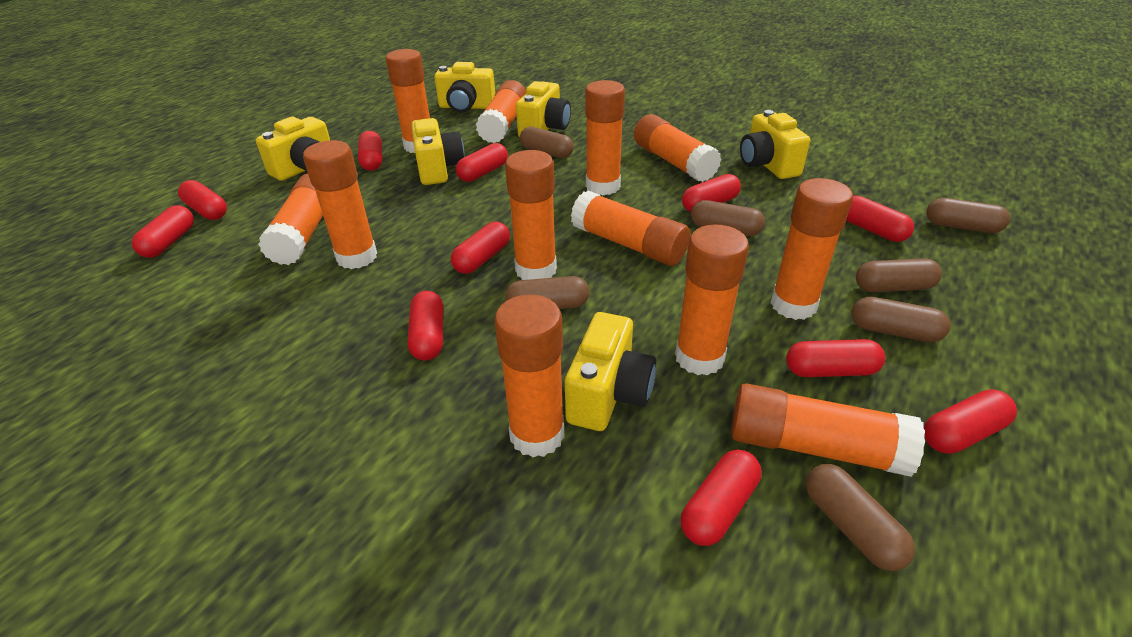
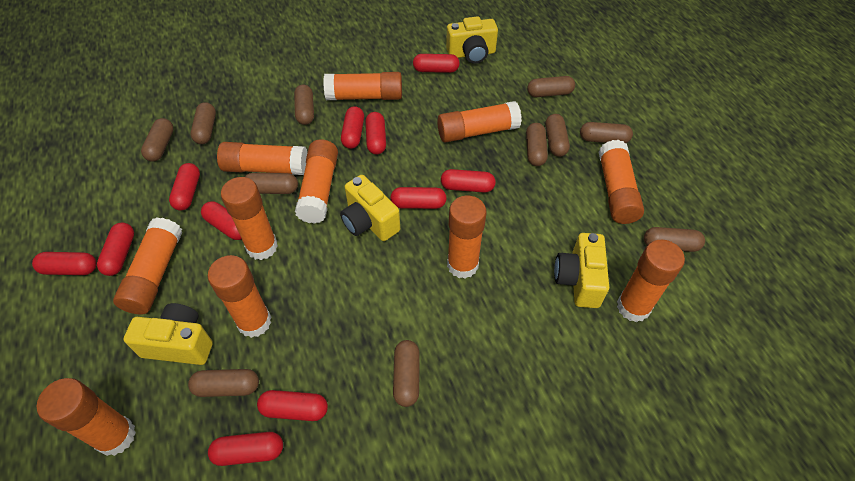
brown capsule: [505,276,589,309] [520,126,574,158] [691,200,765,236] [806,464,915,571] [851,297,951,342] [856,258,942,292] [926,198,1010,233] = 7 -> [141,118,174,162] [188,369,259,397] [191,102,216,144] [245,173,298,194] [294,85,314,125] [393,340,420,407] [526,123,548,166] [527,76,575,97] [545,114,570,157] [580,122,633,143] [644,227,705,252] = 11
orange glue stick: [258,174,323,265] [303,140,377,269] [386,49,430,153] [476,80,526,143] [494,294,565,457] [505,150,557,280] [571,191,691,266] [585,80,625,195] [634,114,721,182] [675,224,749,375] [731,383,925,477] [771,178,853,320] = 12 -> [37,378,136,456] [113,218,182,314] [207,255,271,338] [217,142,307,175] [221,177,278,260] [295,139,338,224] [323,72,402,100] [437,101,522,142] [447,196,487,279] [599,140,644,224] [617,240,685,322] = 11
yellow camera: [256,117,330,181] [411,118,465,185] [434,62,495,113] [516,81,571,137] [565,312,656,431] [740,110,810,179] = 6 -> [123,303,213,365] [340,175,400,241] [446,16,498,64] [554,233,609,308] = 4

